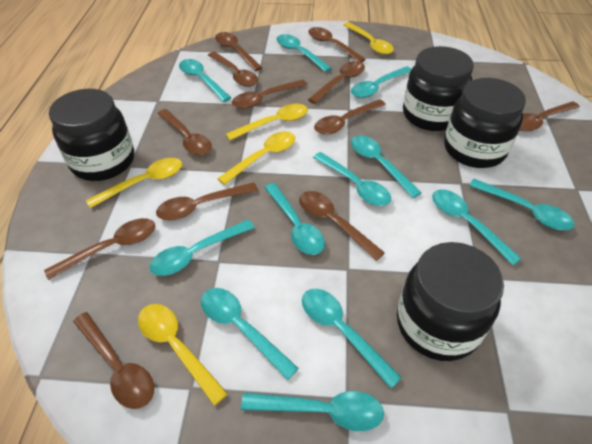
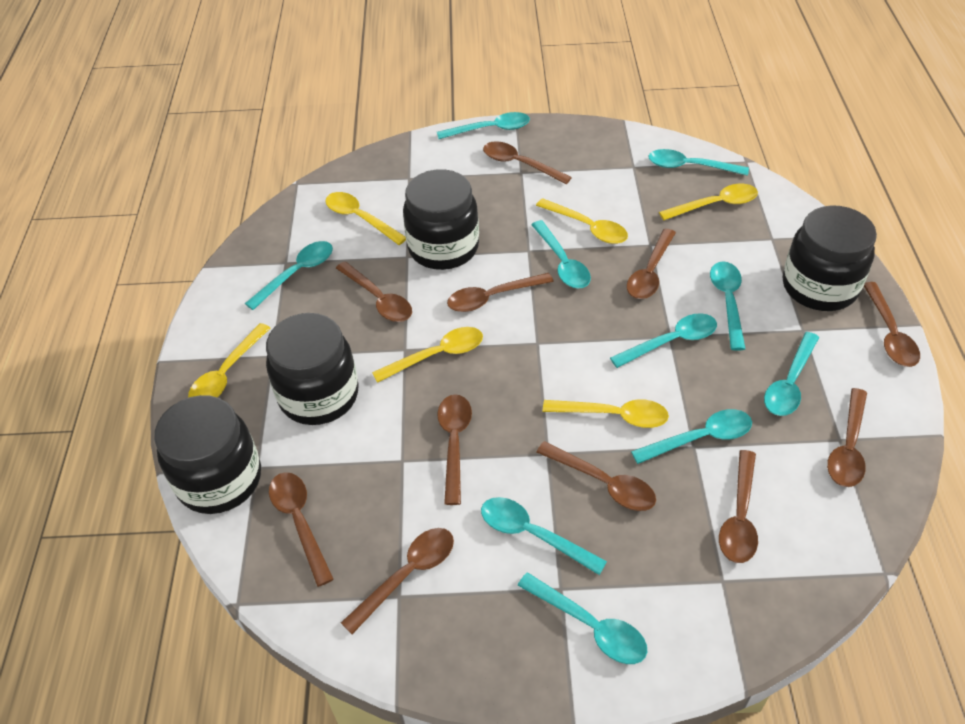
brown spoon: [44,218,155,280] [73,312,154,409] [156,182,258,220] [157,109,212,155] [208,52,258,87] [215,32,262,71] [232,79,307,109] [299,191,385,261] [308,27,366,62] [308,61,365,104] [314,99,386,135] [519,101,580,131] = 12 -> [269,472,334,587] [336,262,412,322] [341,528,454,634] [437,394,472,505] [447,273,554,312] [483,141,572,184] [537,441,656,511] [627,229,676,299] [719,450,758,563] [827,388,867,487] [864,282,920,367] = 11
turquoise spoon: [149,219,255,276] [179,59,231,102] [201,288,299,380] [241,391,384,431] [264,183,325,255] [277,34,332,72] [302,289,402,388] [313,152,391,206] [351,66,411,98] [351,135,421,198] [432,190,522,265] [469,179,574,230] = 12 -> [245,241,333,310] [437,112,530,139] [481,497,607,575] [518,572,647,664] [531,220,591,289] [610,313,717,368] [631,409,752,464] [648,149,749,176] [710,261,746,351] [764,332,819,416] = 10
yellow spoon: [86,158,182,208] [138,304,228,406] [217,131,295,185] [226,104,308,140] [344,22,394,55] = 5 -> [188,323,270,398] [325,192,406,245] [372,327,483,383] [536,198,628,244] [543,399,669,428] [659,184,758,220] = 6

